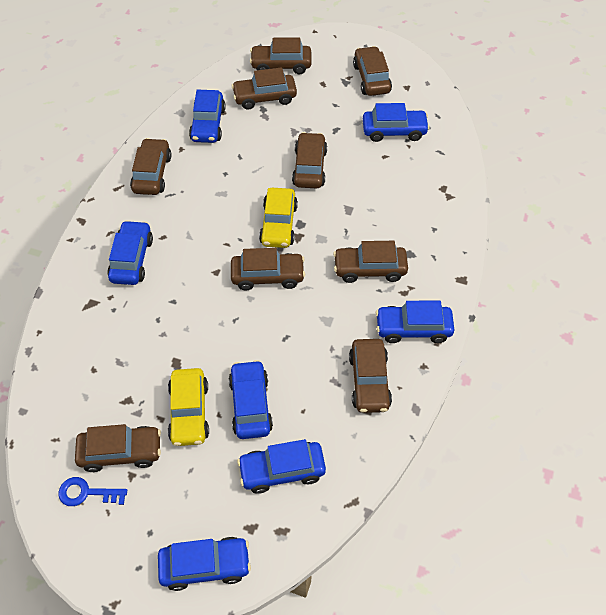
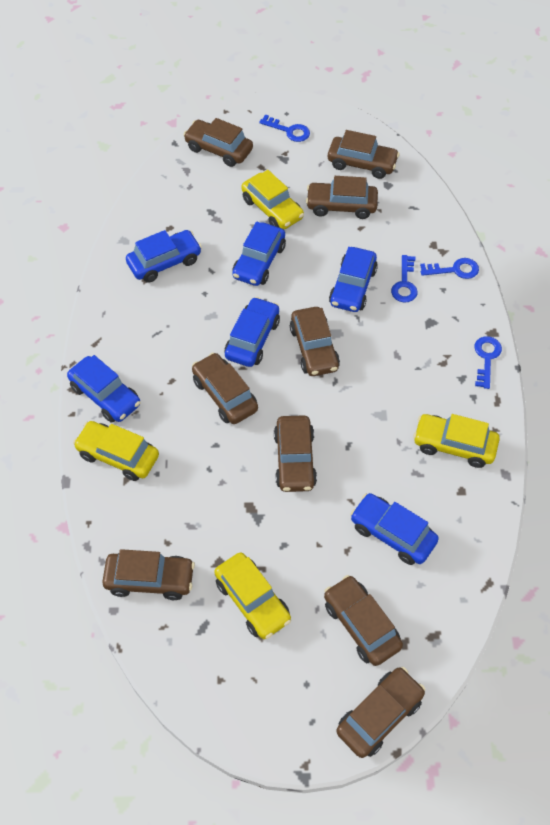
blue car: [107,220,153,285] [158,537,251,591] [189,90,226,143] [229,360,273,439] [237,439,326,494] [363,103,430,142] [376,301,454,343] = 7 -> [67,355,141,423] [126,230,202,283] [225,297,280,367] [232,222,286,286] [329,247,378,312] [350,493,439,565] = 6
blue key: [59,477,127,506] = 1 -> [259,114,310,142] [391,255,417,303] [420,258,479,279] [475,336,502,389] = 4
yellow car: [168,368,209,446] [259,188,298,248] = 2 -> [73,421,159,481] [214,552,291,639] [241,170,304,229] [413,414,500,468] = 4

